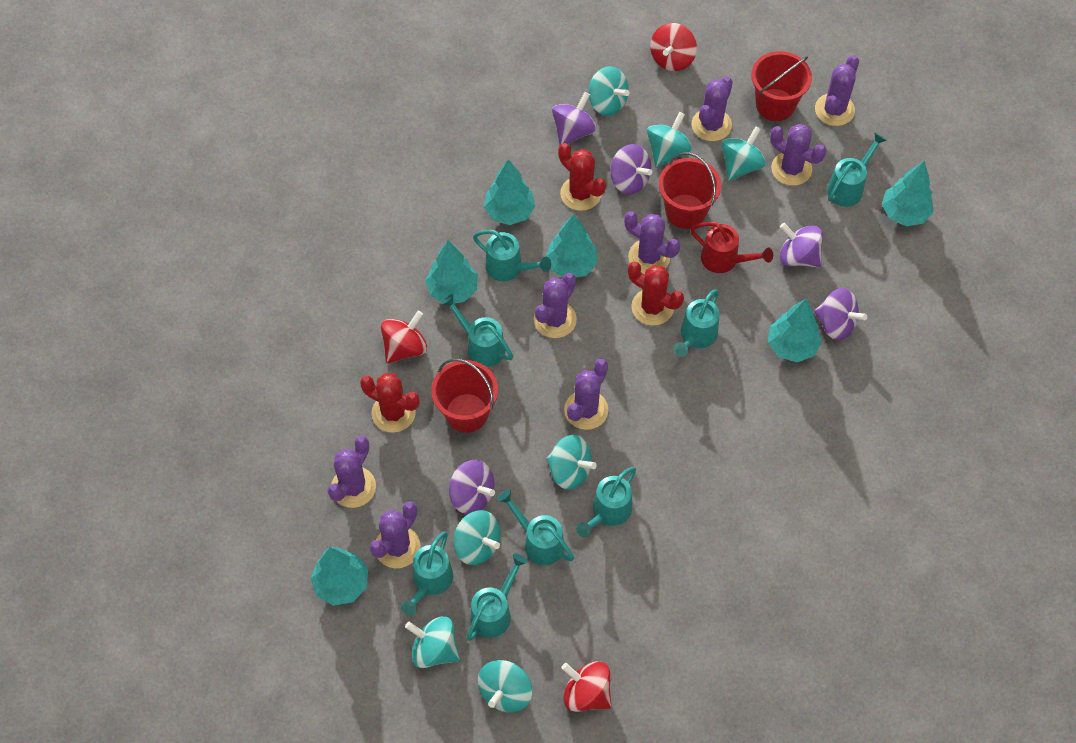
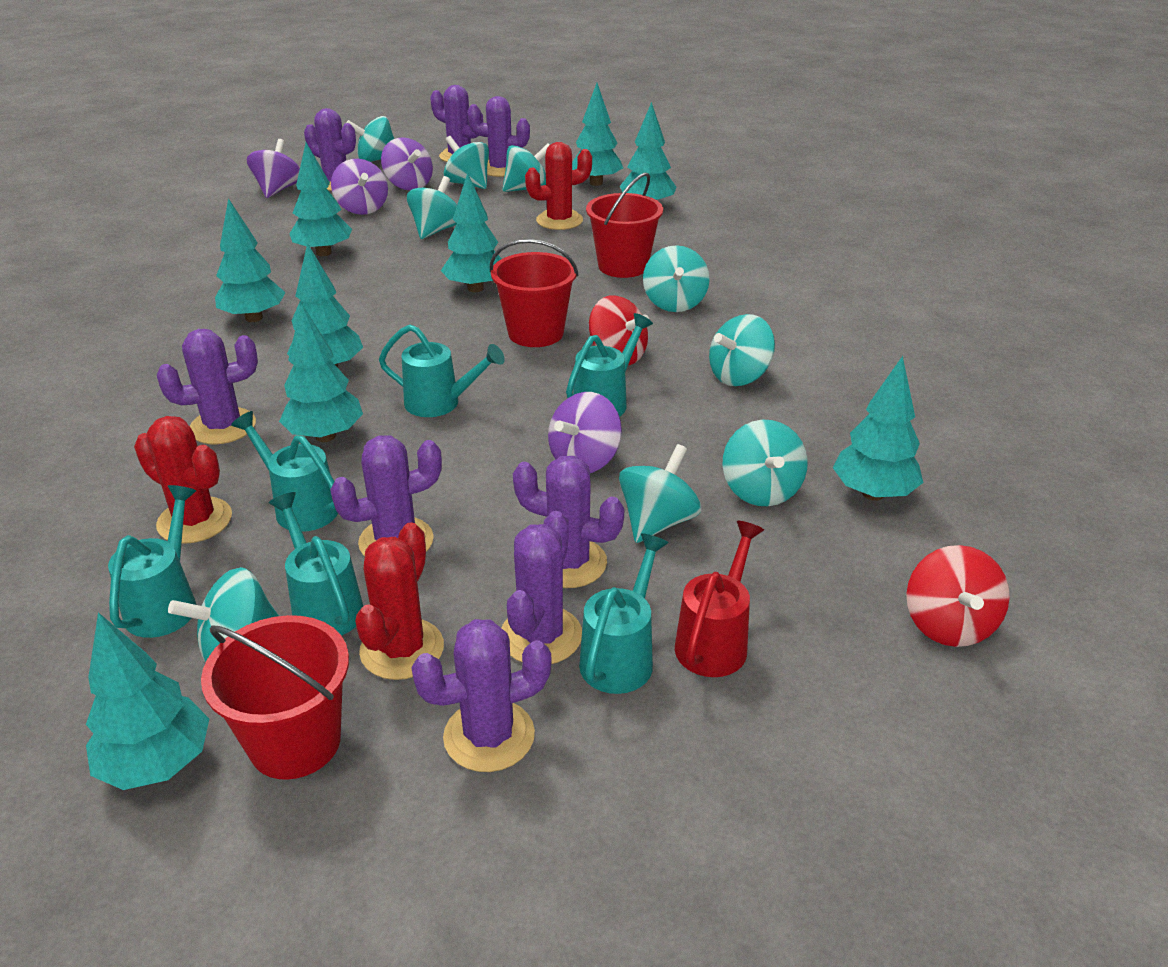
purple spinning top: [449,460,495,514] [552,92,597,145] [611,144,652,195] [779,223,823,268] [814,288,867,340] = 5 -> [246,139,300,198] [331,159,388,215] [381,137,433,191] [548,392,622,473] = 4
red spinning top: [381,311,427,363] [561,661,611,712] [650,23,697,71] = 3 -> [589,295,649,365] [906,545,1010,647] = 2
turquoise spinning top: [405,616,460,668] [453,510,500,565] [478,660,532,712] [546,435,597,490] [589,66,629,116] [647,112,692,168] [721,126,766,181] = 7 -> [168,567,279,663] [346,116,394,162] [407,176,457,239] [444,136,489,189] [502,143,550,192] [619,444,702,543] [643,245,710,312] [709,314,775,386] [723,420,808,506] = 9
turquoise tree: [311,547,368,606] [425,240,478,303] [484,159,535,225] [545,214,598,278] [768,299,822,362] [882,161,934,226] = 6 -> [86,612,209,790] [215,198,286,322] [279,303,363,442] [287,243,363,368] [289,142,352,256] [441,172,502,292] [572,83,623,186] [620,102,676,199] [833,356,924,501] = 9
turquoise watering can: [401,531,453,616] [441,294,513,367] [466,553,528,641] [473,230,551,281] [497,490,574,565] [576,467,636,537] [673,289,720,357] [827,133,887,207] = 8 -> [108,485,196,638] [231,411,338,532] [269,492,363,636] [379,324,505,417] [566,313,653,417] [579,533,669,694] = 6

